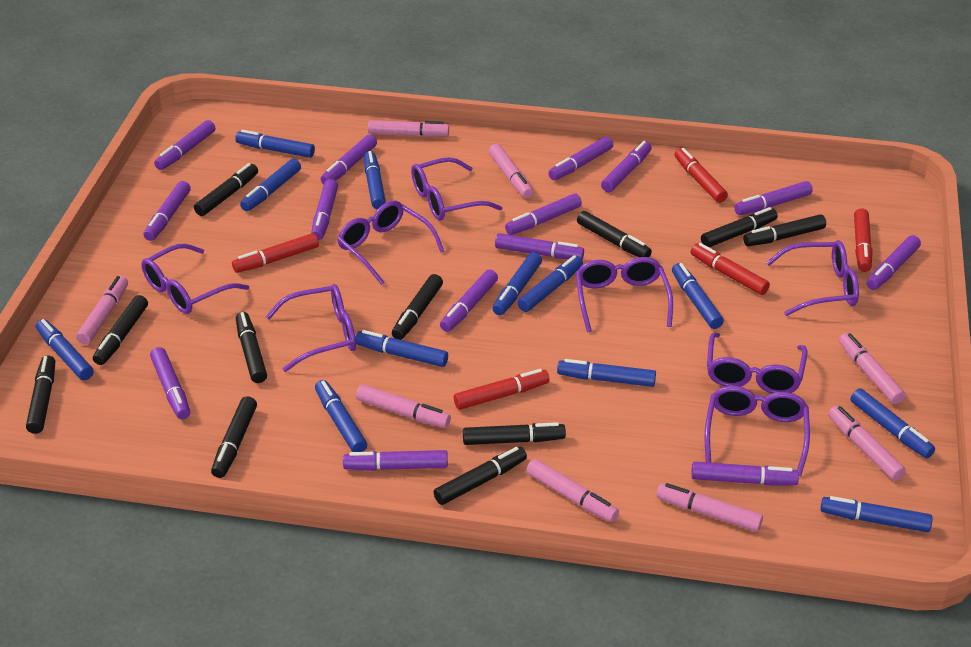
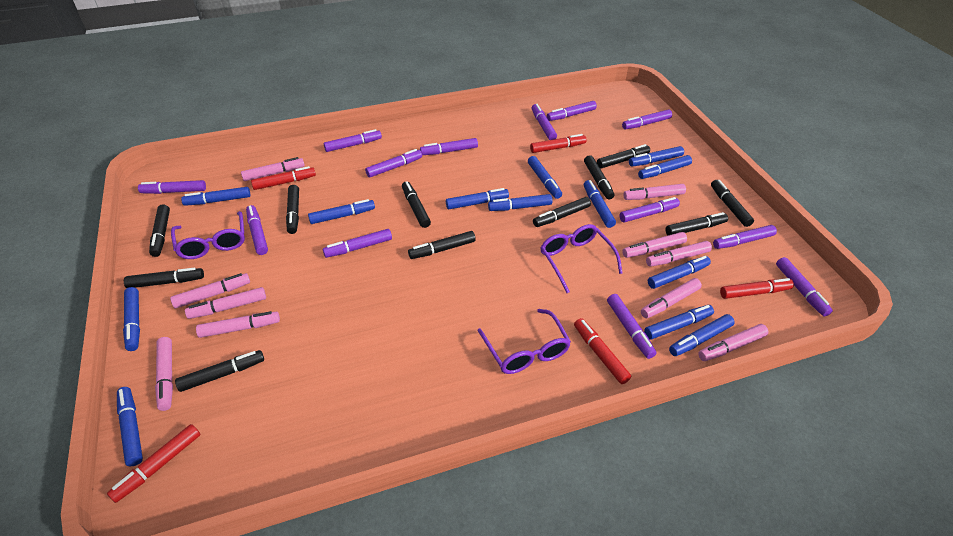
blue marker: [36,319,94,380] [235,130,315,158] [240,159,301,211] [315,380,367,452] [355,330,448,367] [364,151,386,209] [492,252,542,315] [518,255,583,312] [557,359,656,387] [672,263,724,329] [820,496,932,532] [851,388,935,458] = 12 -> [117,387,143,466] [123,287,140,351] [181,187,250,206] [308,199,375,224] [446,188,509,209] [488,194,553,211] [528,156,562,199] [584,180,616,228] [629,146,684,167] [638,155,692,179] [644,305,714,340] [648,256,711,289] [669,314,735,356] = 13
pink marker: [76,276,128,345] [356,384,451,428] [368,120,449,137] [489,144,533,198] [526,459,619,522] [656,483,763,532] [828,406,906,481] [839,333,905,404] = 8 -> [155,337,173,411] [170,273,250,308] [185,287,266,319] [196,311,280,338] [241,157,305,181] [622,232,687,258] [623,184,686,200] [641,278,702,318] [646,241,712,267] [698,324,769,361] = 10
purple glasses: [141,244,249,314] [266,284,356,372] [337,201,444,285] [411,157,503,221] [576,257,673,332] [705,386,810,476] [707,332,808,393] [766,240,859,316] = 8 -> [171,211,245,259] [478,309,571,374] [540,224,623,293] = 3
purple marker: [144,181,191,241] [150,347,190,419] [154,120,215,170] [311,179,338,240] [321,134,377,184] [343,450,448,471] [440,269,498,332] [495,233,584,259] [505,194,582,235] [548,136,613,180] [601,141,652,192] [691,462,799,486] [734,181,813,215] [866,235,921,290] = 14 -> [138,180,206,194] [246,205,268,255] [323,229,392,258] [324,129,382,152] [365,149,422,177] [420,138,478,155] [532,104,557,140] [547,101,597,121] [607,294,656,359] [619,197,680,223] [622,109,672,129] [713,225,777,249] [776,257,833,317] = 13

